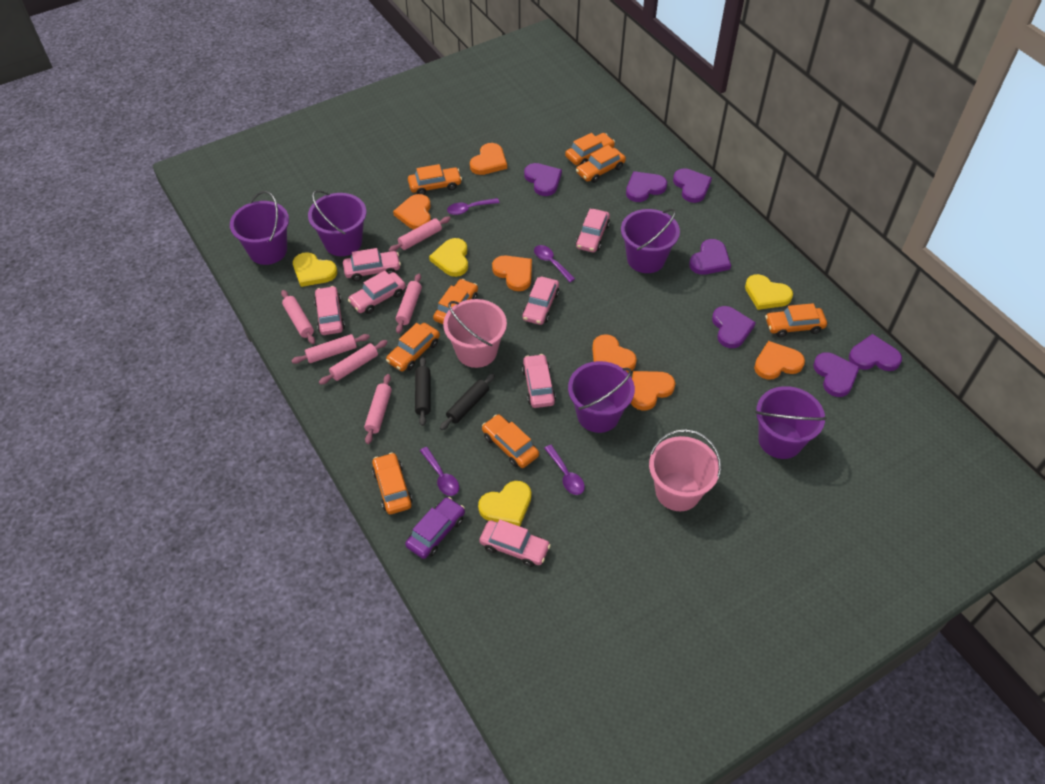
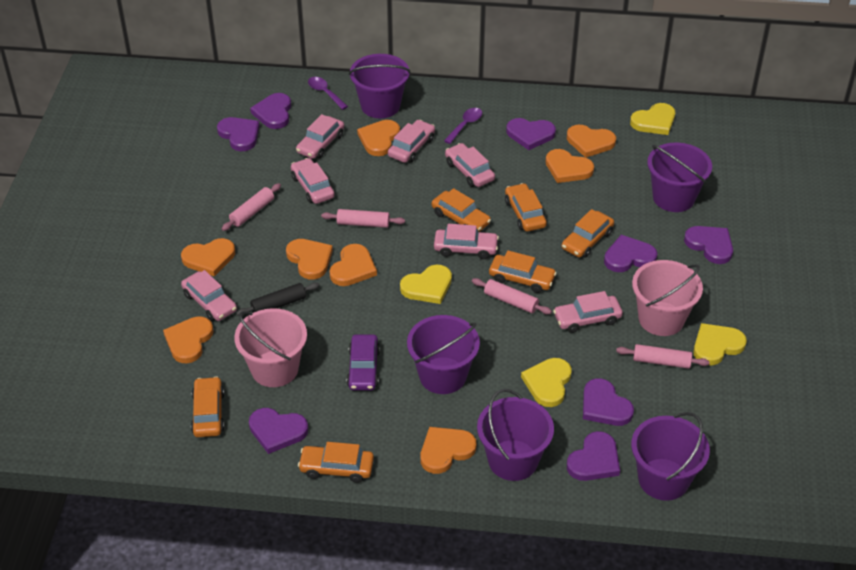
black rolling pin: [415,357,430,426] [440,373,495,430] = 2 -> [236,282,320,316] = 1
orange car: [372,452,412,514] [386,323,440,371] [408,164,462,195] [433,279,478,324] [482,414,539,468] [565,133,615,165] [576,145,626,183] [765,303,827,337] = 8 -> [191,376,225,437] [298,442,374,483] [432,188,491,232] [489,251,557,293] [505,183,547,232] [562,209,614,258] = 6
orange heart: [393,194,431,230] [470,143,507,175] [492,256,532,291] [592,334,637,373] [631,371,676,411] [754,341,805,380] = 6 -> [163,316,214,364] [181,238,235,276] [286,239,333,280] [329,244,377,286] [357,120,400,156] [420,427,476,474] [546,149,594,183] [567,125,616,158] = 8
pink rolling pin: [281,290,315,344] [291,334,370,364] [319,340,388,385] [364,374,392,444] [389,217,450,252] [396,274,422,333] = 6 -> [222,183,281,231] [321,209,405,228] [472,278,552,314] [616,344,710,369] = 4
purple heart: [524,163,562,196] [626,171,667,202] [673,168,712,203] [689,239,731,275] [712,306,756,348] [813,352,860,397] [849,334,902,371] = 7 -> [217,117,260,151] [249,408,308,454] [250,93,291,129] [506,118,556,150] [567,431,620,481] [583,378,634,426] [604,235,657,272] [684,226,733,264] = 8
purple spoon: [420,447,459,496] [447,198,500,215] [534,245,575,282] [544,445,585,495] = 4 -> [308,77,348,110] [444,108,482,144] = 2

